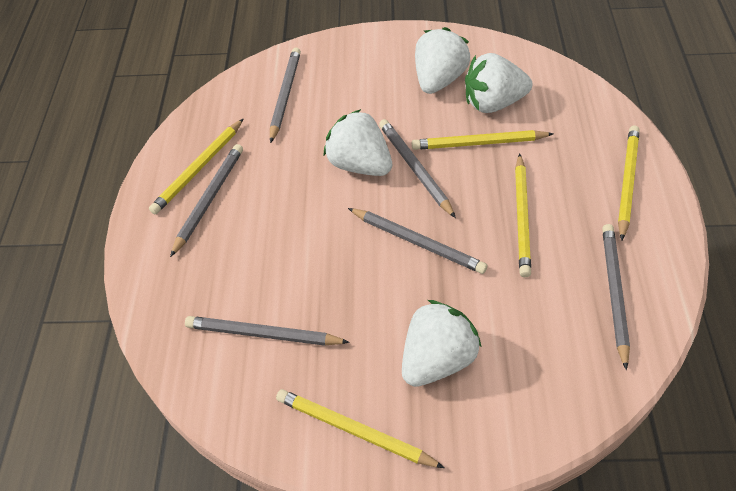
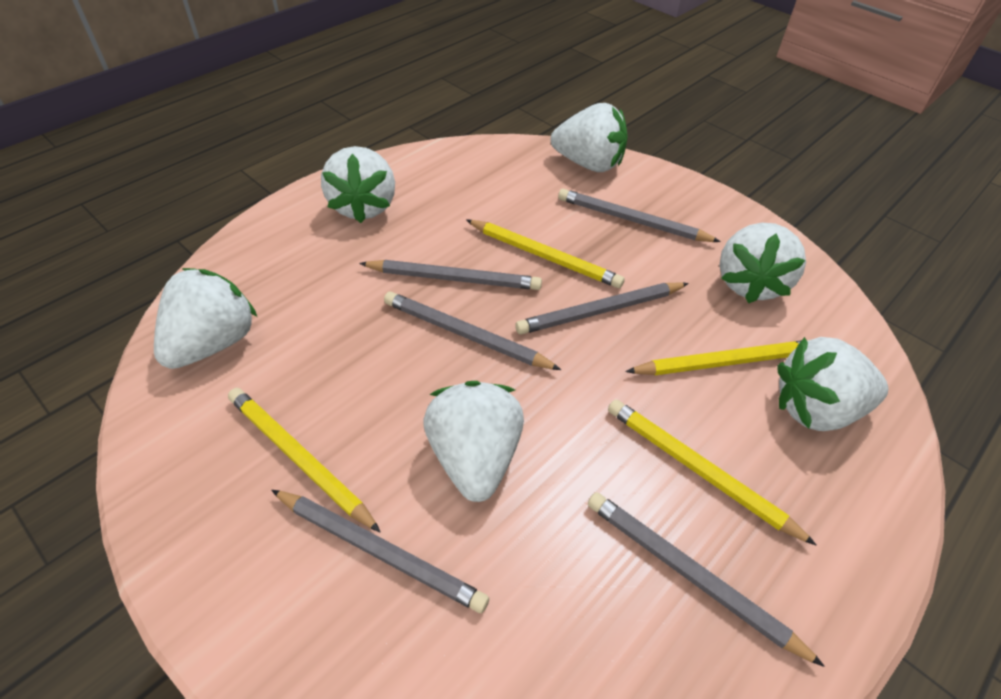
white strawberry: [324,109,392,176] [402,300,481,387] [415,27,470,94] [465,53,532,113] = 4 -> [154,268,257,369] [321,146,395,223] [423,381,524,502] [550,103,628,172] [719,222,806,303] [777,337,888,431] = 6
yellow pencil: [149,118,244,215] [276,389,445,468] [412,130,554,150] [515,153,531,277] [618,125,640,241] = 5 -> [228,388,381,533] [466,220,625,288] [608,399,816,545] [626,339,812,375] = 4

